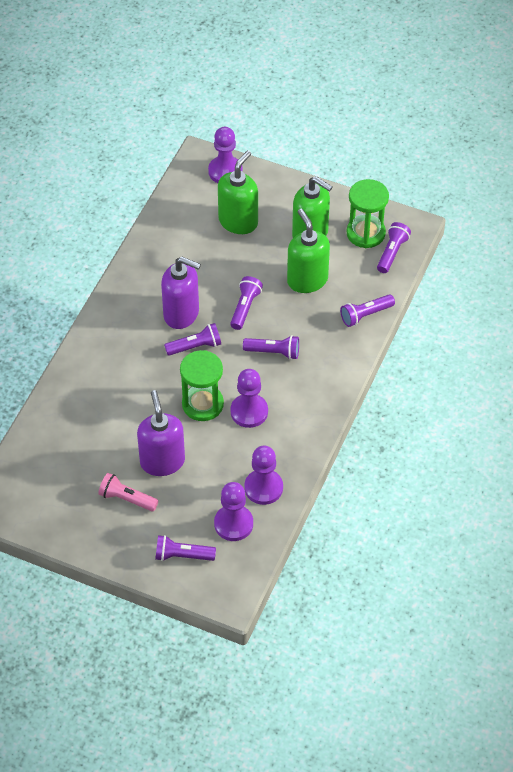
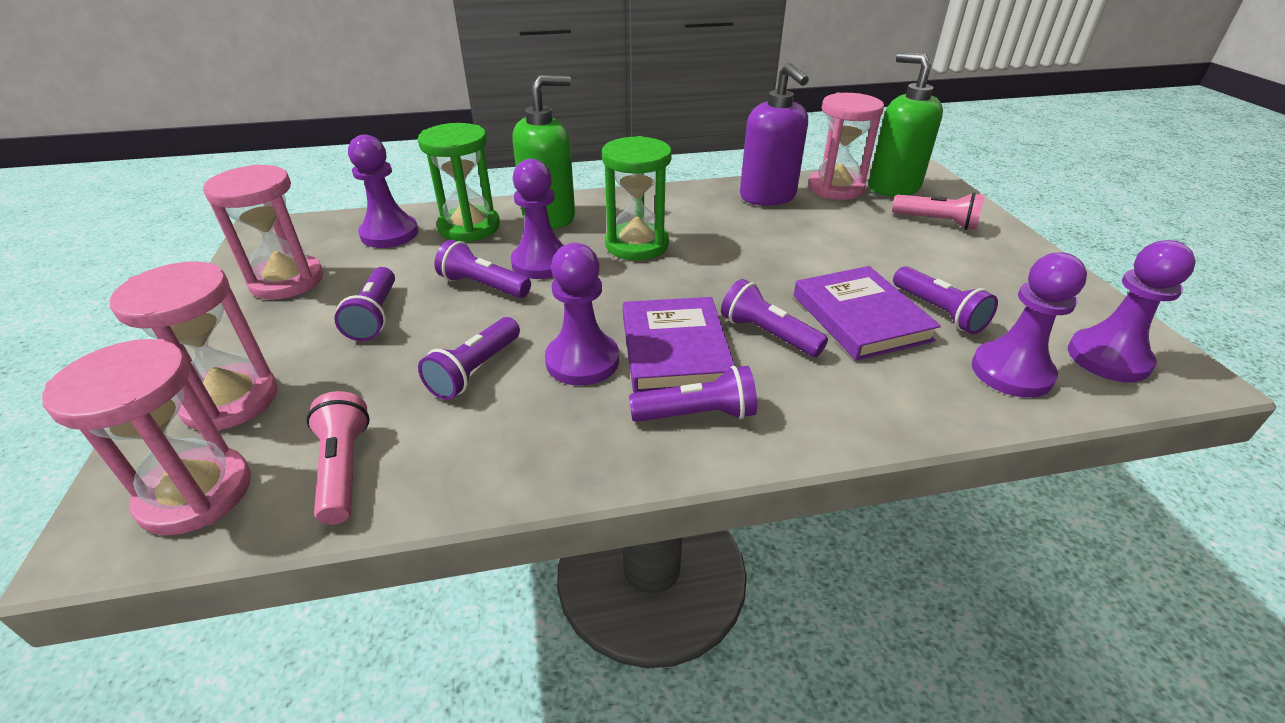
green soap dispenser: [218,151,258,234] [287,209,330,293] [292,176,332,238] = 3 -> [512,75,575,229] [869,53,943,197] = 2
pink flashlight: [98,473,158,511] = 1 -> [306,391,370,525] [892,192,985,230] = 2
pink hourglass: none = 0 -> [42,339,251,535] [110,261,278,431] [203,164,323,299] [808,93,884,200] = 4
purple book: none = 0 -> [623,297,735,393] [794,266,941,361] = 2
purple pawn: [208,127,243,183] [214,482,253,541] [230,369,268,428] [244,446,283,505] = 4 -> [348,135,418,248] [511,159,564,279] [545,243,619,386] [972,252,1087,398] [1068,240,1196,382] = 5
purple soap dispenser: [137,390,185,476] [161,257,201,329] = 2 -> [740,63,809,206] = 1

